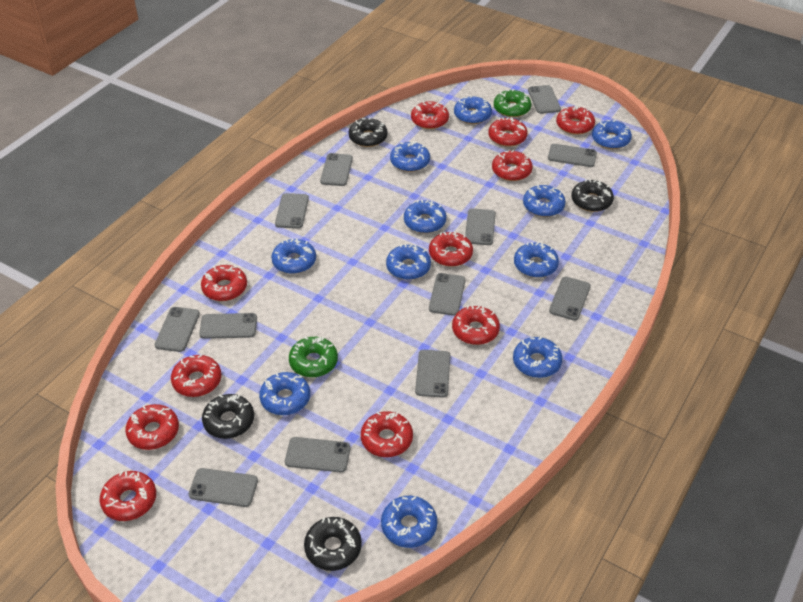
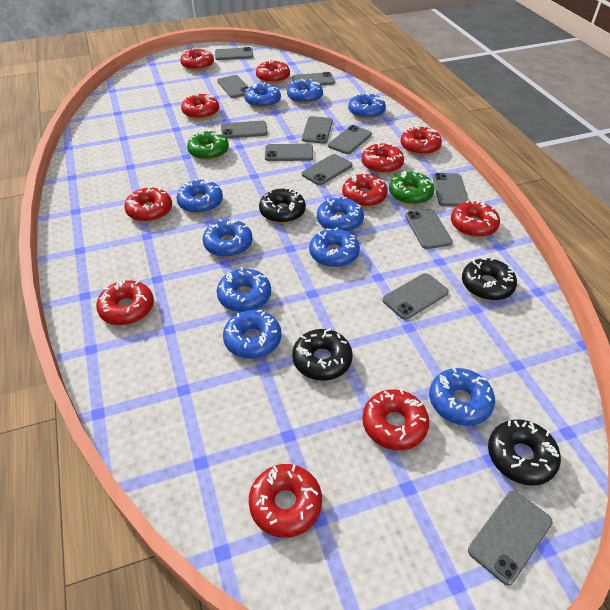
blue donut: [259,372,310,415] [271,238,316,274] [381,496,437,548] [386,244,431,280] [390,141,430,172] [404,200,446,233] [454,95,492,124] [513,337,562,378] [514,242,559,278] [523,184,566,217] [592,120,632,149] = 11 -> [177,179,223,213] [203,219,252,257] [217,267,271,312] [223,309,282,359] [244,82,281,108] [287,79,323,104] [309,228,360,267] [317,197,364,232] [348,92,386,119] [429,367,495,426] = 10

